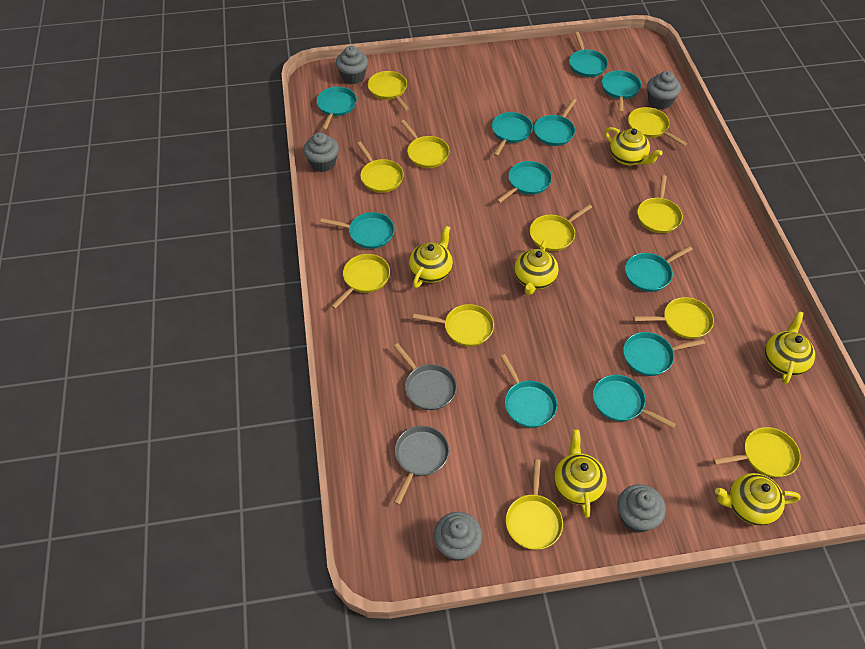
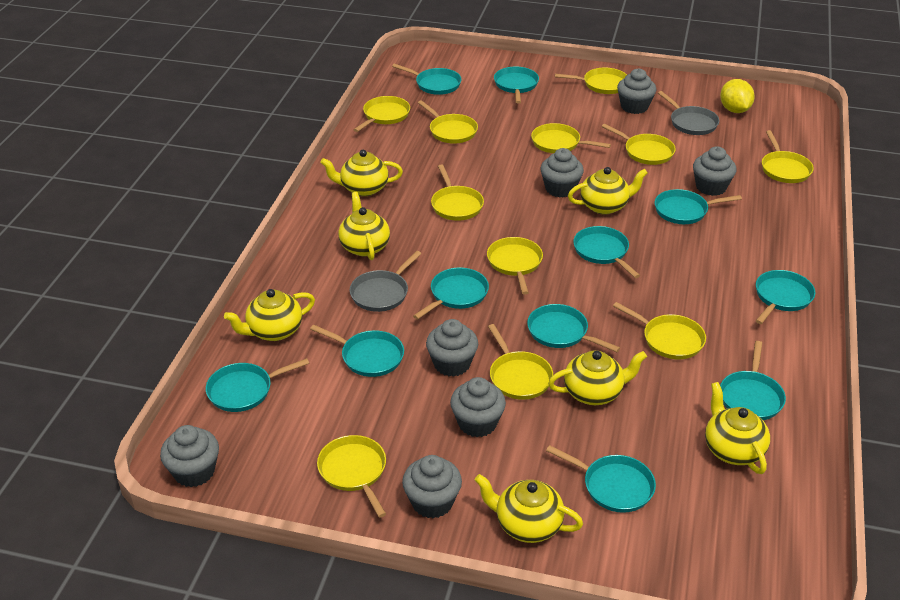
grey cupcake: [303,132,339,172] [336,46,368,84] [434,512,483,561] [618,484,666,533] [647,71,681,109] = 5 -> [160,425,219,487] [402,455,462,518] [426,319,478,377] [450,377,506,437] [540,148,584,198] [617,69,656,114] [693,146,737,196] = 7
yellow lemon: none = 0 -> [720,79,755,113] = 1
yellow teapot: [409,226,453,288] [514,240,559,295] [554,429,607,518] [605,127,663,165] [715,473,801,526] [765,311,815,384] = 6 -> [224,289,315,341] [320,150,403,196] [338,192,390,260] [475,474,583,543] [548,350,647,405] [568,167,648,215] [705,382,770,474] = 7

